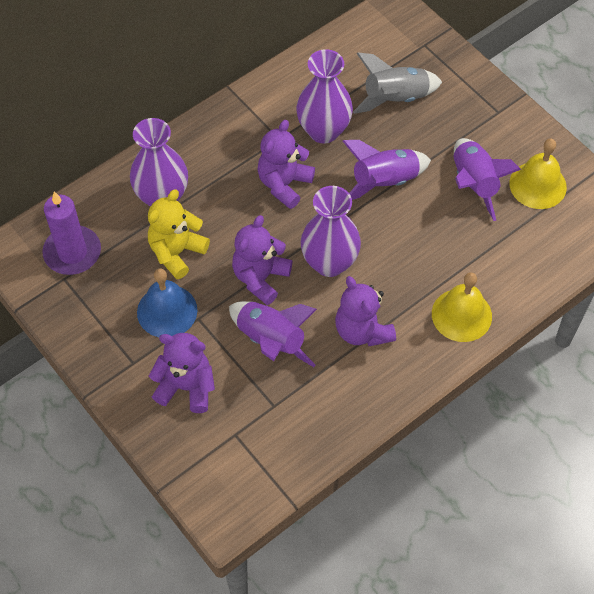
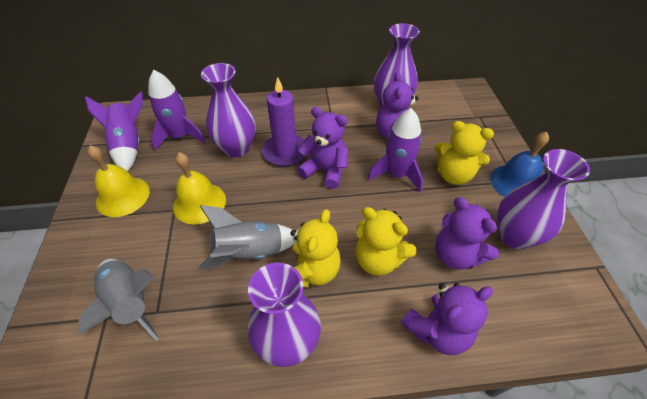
grey rocket: [353,53,442,114] = 1 -> [79,259,159,341] [199,205,295,270] = 2
purple vase: [130,118,188,207] [296,49,353,144] [301,186,361,277] = 3 -> [201,63,256,157] [248,263,321,367] [374,23,420,107] [497,149,590,249] = 4
yellow teddy bear: [148,189,210,279] = 1 -> [291,209,341,288] [356,207,417,276] [435,121,494,185] = 3

